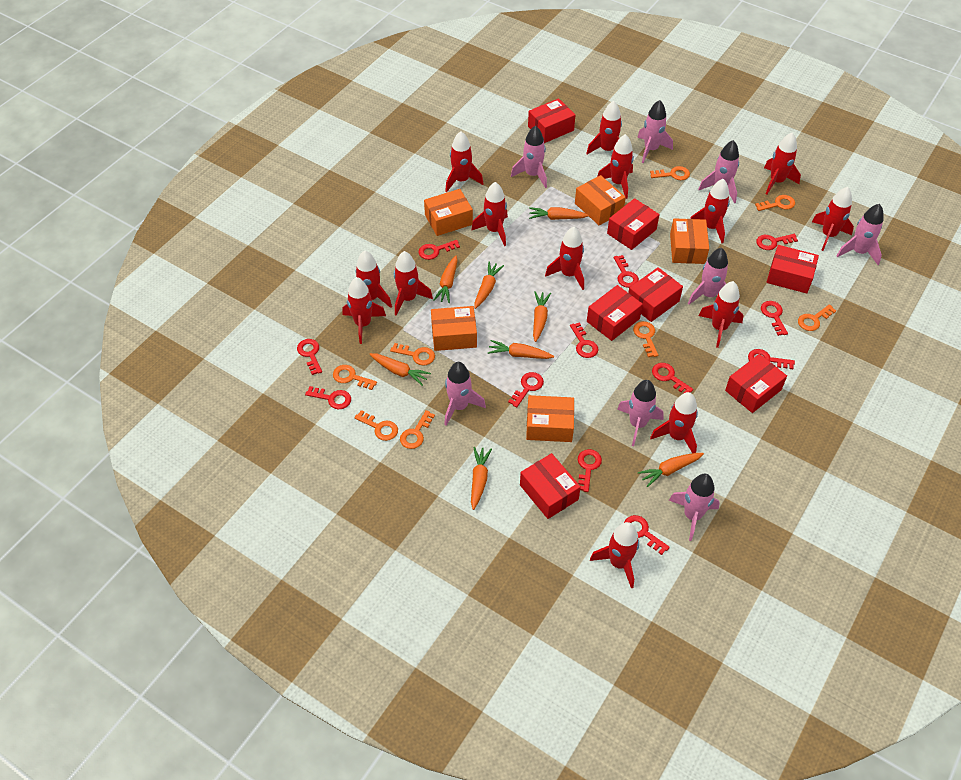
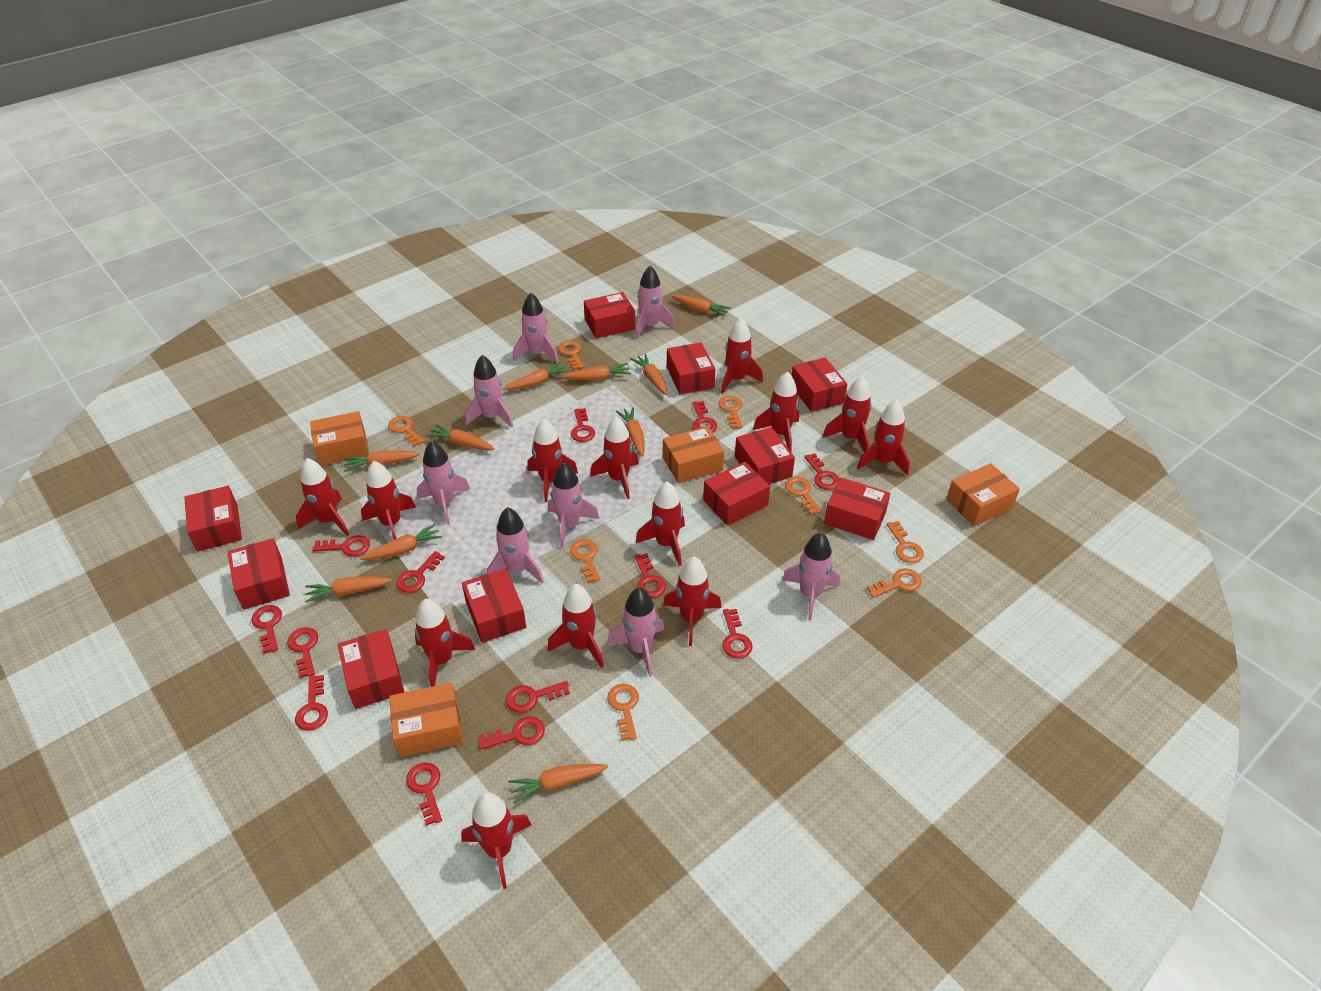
orange box: [424,189,473,236] [431,306,477,351] [526,395,574,442] [575,175,626,226] [670,218,709,264] = 5 -> [310,411,369,466] [389,683,463,757] [663,426,724,483] [946,463,1020,526] = 4
orange carrot: [369,353,431,386] [433,256,458,303] [471,447,492,510] [474,261,504,309] [488,340,554,359] [529,207,589,220] [533,291,551,342] [638,453,704,487] = 8 -> [305,576,392,603] [344,450,420,472] [360,524,442,560] [426,424,495,451] [503,362,569,390] [508,764,608,804] [562,363,631,380] [616,407,645,457] [630,353,668,395] [671,294,731,317] = 10
red box: [520,453,581,519] [528,98,575,143] [587,285,643,341] [607,198,660,250] [628,267,683,322] [725,354,787,413] [767,245,819,294] = 7 -> [184,486,242,552] [227,538,290,610] [338,629,405,709] [462,568,526,643] [584,292,635,338] [667,342,715,394] [703,462,770,525] [735,427,795,484] [792,358,847,412] [824,477,890,540] = 10
red key: [297,339,322,375] [305,386,351,409] [418,240,460,260] [508,372,544,408] [570,322,598,358] [578,449,602,492] [614,255,639,288] [624,515,670,555] [652,363,693,393] [748,349,795,369] [756,234,798,250] [761,301,788,336] = 12 -> [251,605,282,654] [287,627,318,678] [295,675,328,731] [312,535,370,557] [396,551,445,593] [406,763,442,826] [479,717,545,749] [506,681,570,713] [571,408,595,442] [635,553,666,598] [692,401,717,433] [722,609,753,659] [804,453,840,490] = 13
red rocket: [343,277,386,344] [356,251,392,308] [394,251,433,316] [445,131,484,192] [471,182,508,246] [545,227,584,290] [586,101,622,154] [590,522,639,588] [597,134,634,199] [650,392,698,453] [690,179,730,243] [698,281,744,348] [764,133,801,195] [812,187,854,251] = 14 -> [296,458,349,536] [361,461,416,540] [415,599,475,687] [461,792,531,889] [527,419,578,502] [547,584,604,668] [590,417,639,499] [636,482,685,566] [663,557,722,646] [721,318,763,393] [753,372,799,451] [823,376,872,452] [857,399,910,476] = 13

